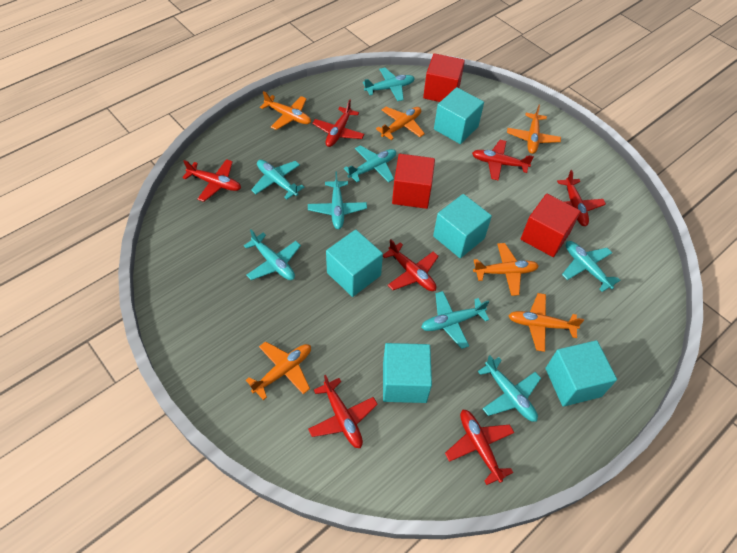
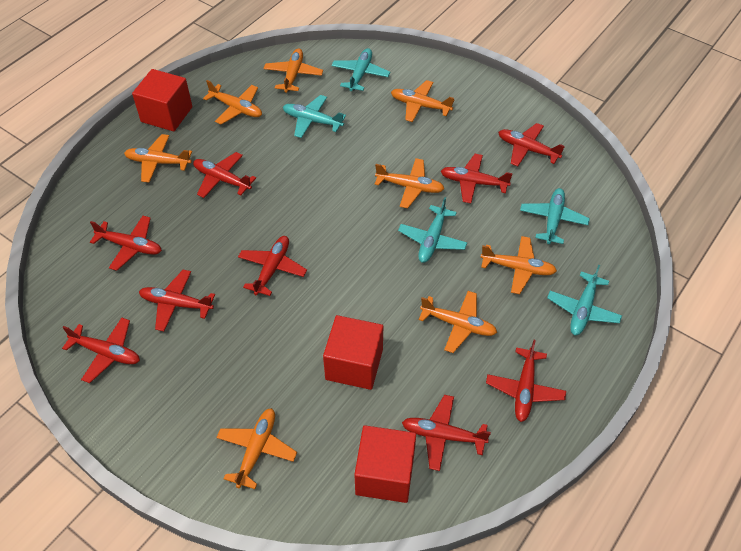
orange plane: [246,341,311,400] [260,91,311,130] [376,107,425,140] [473,243,539,296] [507,105,561,154] [508,293,584,352] = 6 -> [124,134,192,183] [203,80,262,125] [216,408,297,489] [263,48,323,93] [375,158,445,208] [391,80,454,122] [419,291,497,353] [480,236,557,294] = 8
red plane: [182,159,241,202] [308,375,378,448] [312,99,365,147] [383,239,439,291] [445,409,514,485] [472,140,534,181] [557,170,606,226] = 7 -> [62,317,140,383] [90,216,162,271] [139,270,215,331] [193,152,256,198] [238,236,307,296] [402,395,491,471] [441,154,513,203] [486,340,566,422] [498,123,565,166] = 9
turquoise cube: [326,230,383,297] [383,343,432,403] [433,194,492,258] [434,87,484,144] [545,340,617,407] = 5 -> none = 0
turquoise plane: [244,229,301,280] [251,160,305,199] [308,171,367,229] [344,145,396,183] [363,67,415,101] [421,291,489,349] [478,355,541,422] [562,241,620,292] = 8 -> [283,95,346,138] [331,48,390,91] [398,197,467,263] [520,188,590,244] [547,265,622,335] = 5

